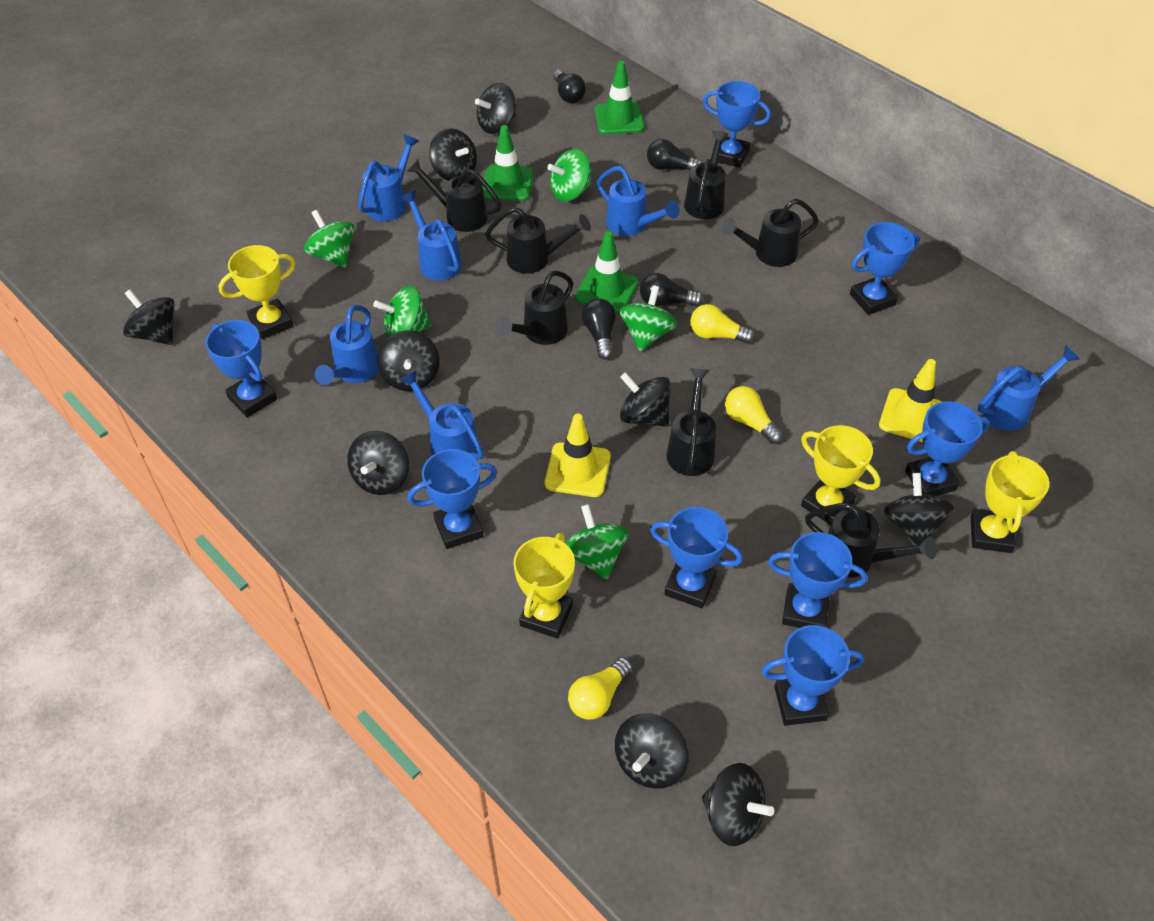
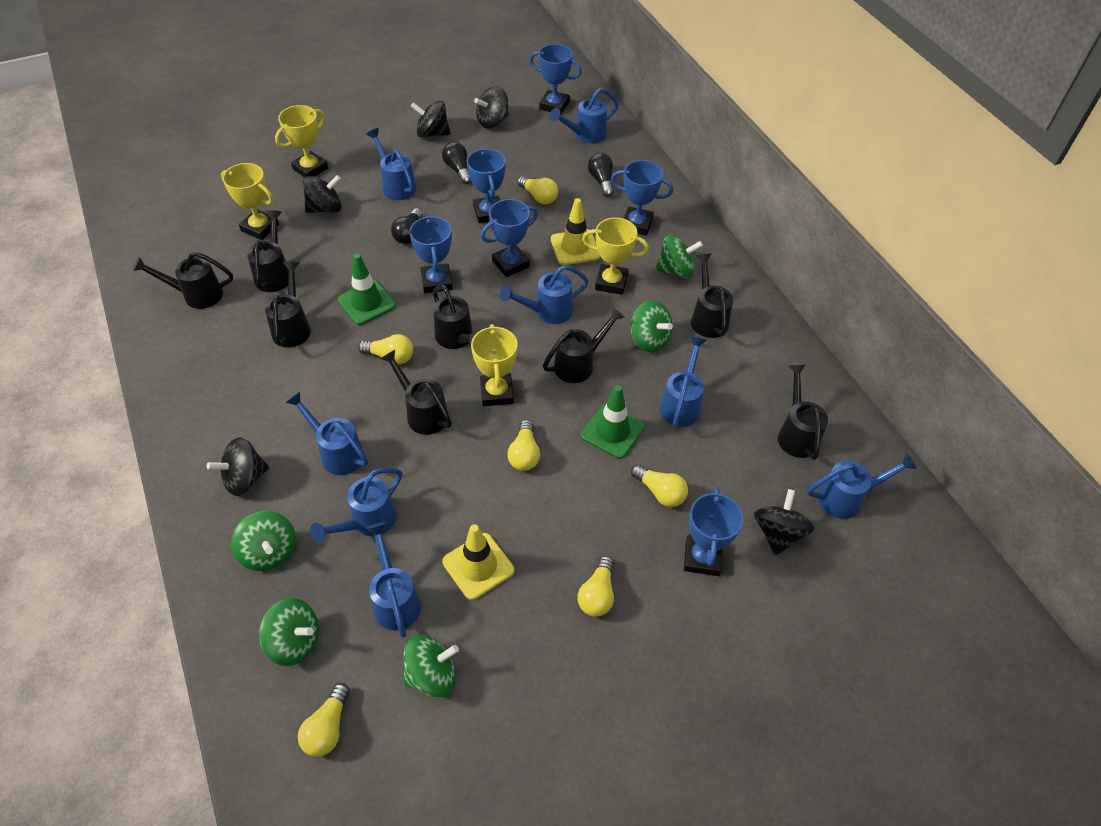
black light bulb: [553,69,586,103] [582,298,616,359] [640,273,704,307] [647,139,703,171] = 4 -> [391,208,423,244] [442,142,471,184] [588,153,614,197] = 3
black spinning top: [123,289,175,345] [347,431,409,495] [377,330,439,391] [429,128,477,181] [475,83,516,134] [615,713,689,789] [620,372,671,427] [702,763,774,846] [884,473,954,545] = 9 -> [207,437,269,496] [303,175,342,213] [411,101,451,137] [474,86,509,129] [754,489,815,555] = 5
black watering can: [407,159,501,232] [485,207,591,274] [495,270,573,345] [666,368,716,476] [684,130,729,219] [722,199,819,267] [805,503,937,578] = 7 -> [132,252,233,309] [247,210,289,292] [265,262,311,348] [380,350,452,435] [433,284,481,349] [543,307,625,383] [691,254,733,338] [778,365,828,460] = 8
blue trophy: [205,320,277,417] [407,449,497,549] [650,507,743,608] [703,81,771,168] [761,625,865,726] [768,532,868,628] [850,222,920,315] [905,401,990,496] = 8 -> [409,215,453,293] [467,148,506,223] [481,199,538,277] [529,44,582,115] [611,160,673,236] [684,487,743,576] = 6
blue watering can: [315,305,379,385] [358,134,419,221] [399,370,484,459] [400,190,462,281] [597,166,680,236] [978,345,1080,431] = 6 -> [285,391,368,475] [310,468,402,543] [366,128,416,200] [366,522,421,638] [500,265,589,324] [550,88,618,144] [660,336,707,427] [807,453,917,519] = 8
green traffic cone: [482,125,533,201] [575,231,638,313] [595,61,644,134] = 3 -> [338,254,396,325] [581,385,645,459] = 2
yellow light bulb: [568,657,632,720] [690,304,755,344] [725,386,783,444] = 3 -> [298,683,350,757] [358,334,413,364] [507,420,540,471] [517,176,558,204] [577,556,614,617] [631,464,688,507] = 6

